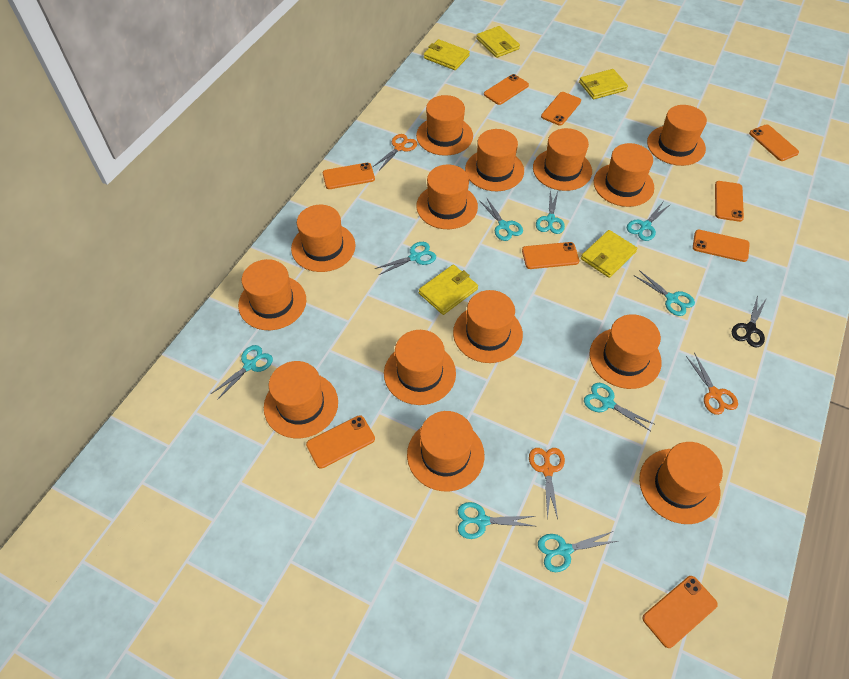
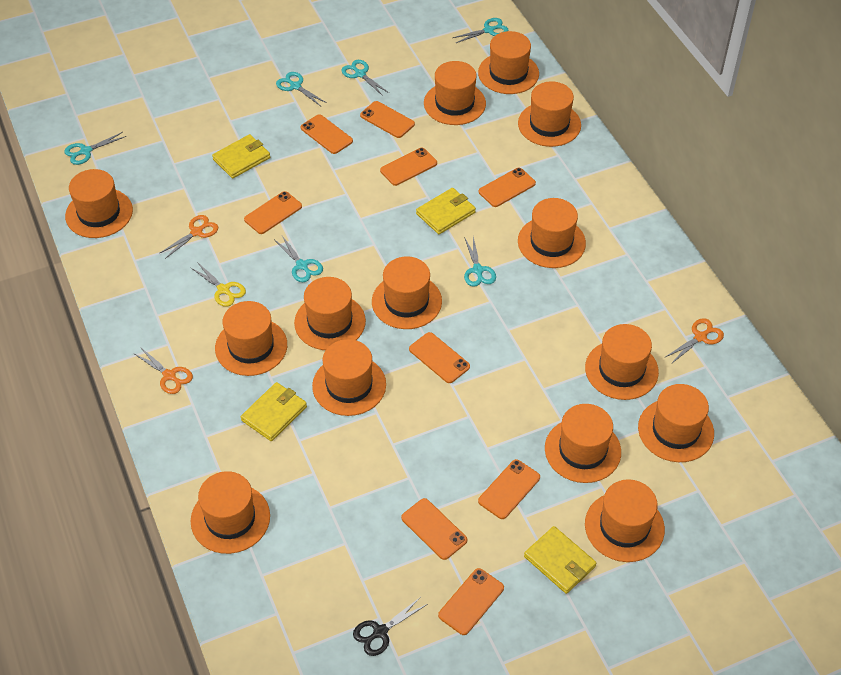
turquoise scissors: [211,345,273,400] [375,242,436,275] [458,502,535,539] [479,197,523,241] [536,191,565,234] [538,531,617,572] [584,383,654,431] [627,202,671,241] [635,270,695,316] = 9 -> [64,132,126,165] [275,236,323,282] [276,72,327,106] [341,60,389,96] [452,18,509,43] [464,237,496,287] = 6
yellow scissors: none = 0 -> [190,262,246,307] = 1
yellow wallet: [419,265,478,315] [424,39,470,70] [476,26,520,58] [579,69,628,99] [581,230,637,278] = 5 -> [212,134,270,179] [241,382,307,441] [416,188,476,234] [524,526,596,594] = 4

